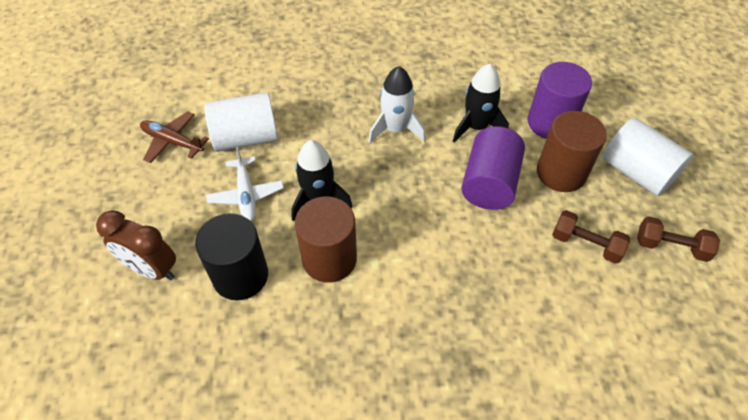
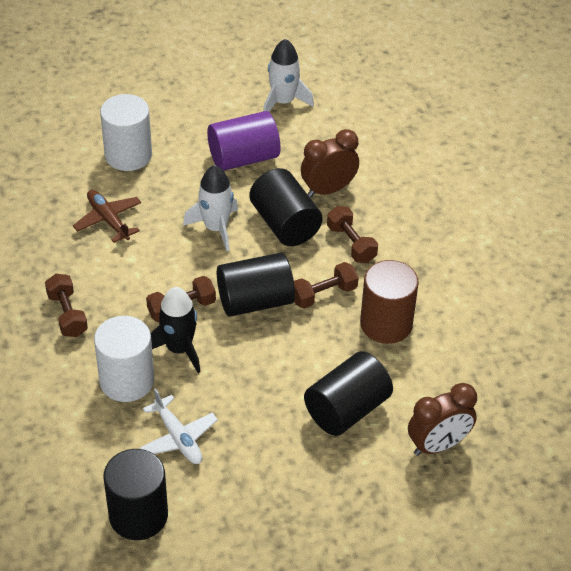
black cylinder: [195,213,268,300] = 1 -> [103,449,168,540] [217,253,295,317] [249,168,323,246] [304,351,393,436] = 4
black rocket: [291,140,352,221] [453,64,509,143] = 2 -> [151,287,201,373] = 1
brown clock: [96,210,176,280] = 1 -> [301,129,359,197] [408,383,477,456] = 2
brown cylinder: [295,197,357,283] [537,111,607,192] = 2 -> [360,260,419,344] = 1
brown dumbbell: [552,210,630,264] [637,216,720,262] = 2 -> [45,274,88,337] [146,276,216,322] [294,262,359,308] [327,206,378,263] = 4
purple cylinder: [461,126,525,210] [528,62,592,139] = 2 -> [207,111,280,171] = 1
white rocket: [368,66,425,143] = 1 -> [183,165,238,251] [263,39,314,112] = 2

